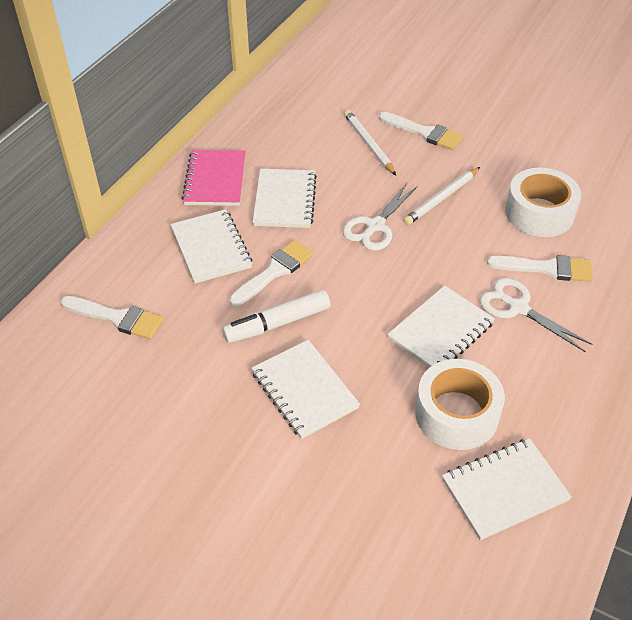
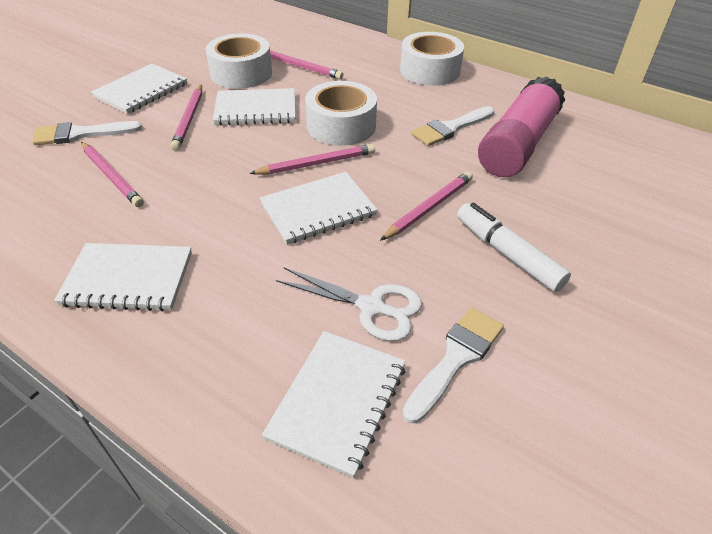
pink glue stick: none = 0 -> [478,76,565,177] = 1
pink notebook: [182,150,246,206] = 1 -> none = 0
pink pencil: none = 0 -> [81,142,144,207] [170,85,202,151] [249,144,375,175] [270,50,343,80] [380,171,473,241] = 5
white brush: [61,296,164,339] [229,240,314,306] [379,112,463,150] [487,255,593,282] = 4 -> [32,121,142,145] [402,307,504,423] [411,106,494,146] = 3
white pencil: [344,110,396,175] [403,167,480,225] = 2 -> none = 0
white scissors: [343,183,418,251] [480,278,593,352] = 2 -> [276,268,422,341] = 1
white tape: [415,359,505,450] [505,168,581,237] = 2 -> [206,34,272,89] [305,81,377,146] [400,32,464,86] = 3

